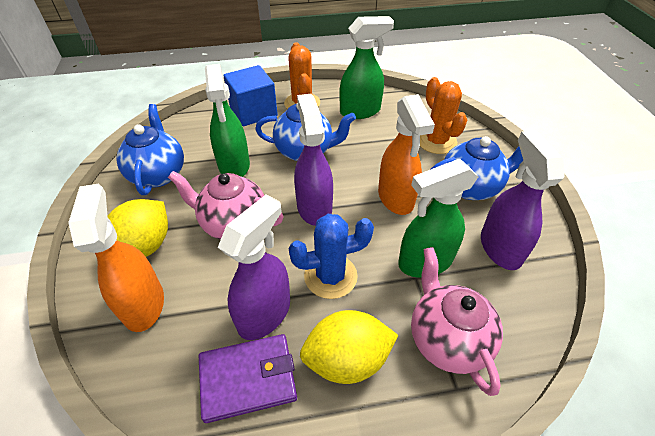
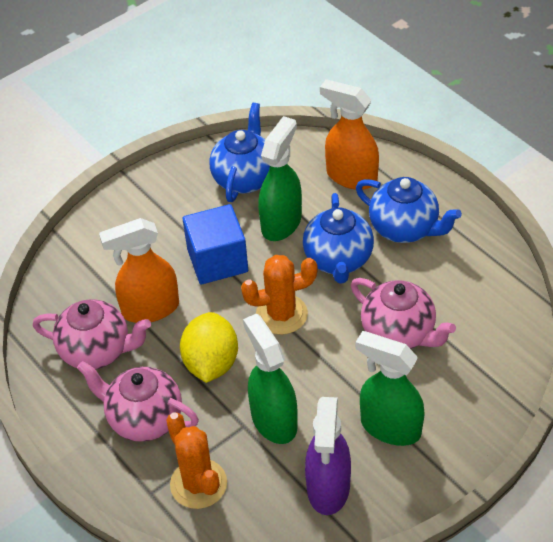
blue cactus: [289,214,374,299] = 1 -> none = 0
pink teapot: [168,171,284,240] [411,247,503,396] = 2 -> [33,299,151,369] [77,361,199,442] [351,278,456,349] = 3
purple spray bottle: [218,195,290,340] [294,94,333,226] [481,130,565,270] = 3 -> [305,397,351,515] = 1
purple wallet: [199,334,297,423] = 1 -> none = 0
yellow lemon: [108,199,168,257] [300,310,398,384] = 2 -> [180,312,238,383] = 1

